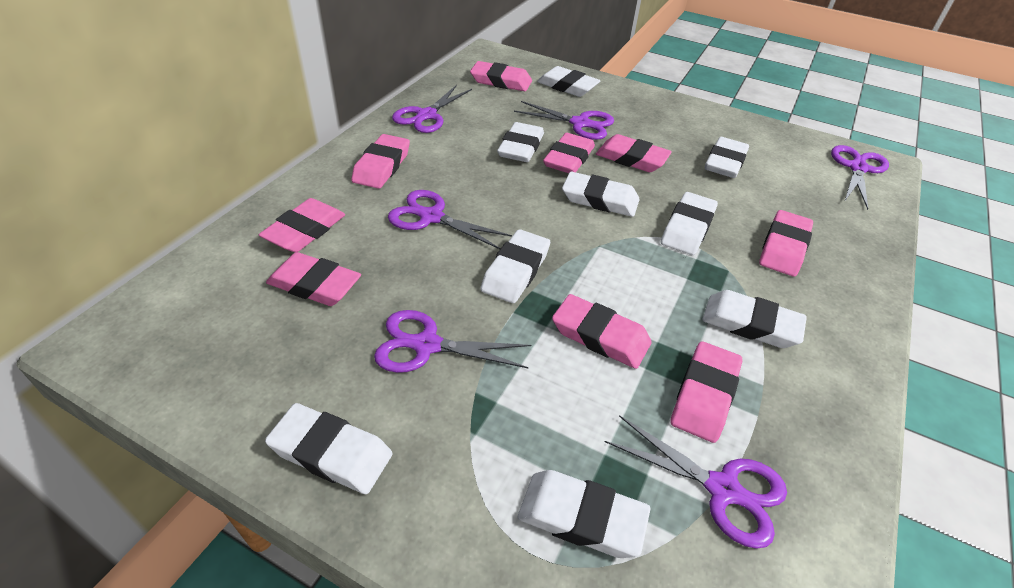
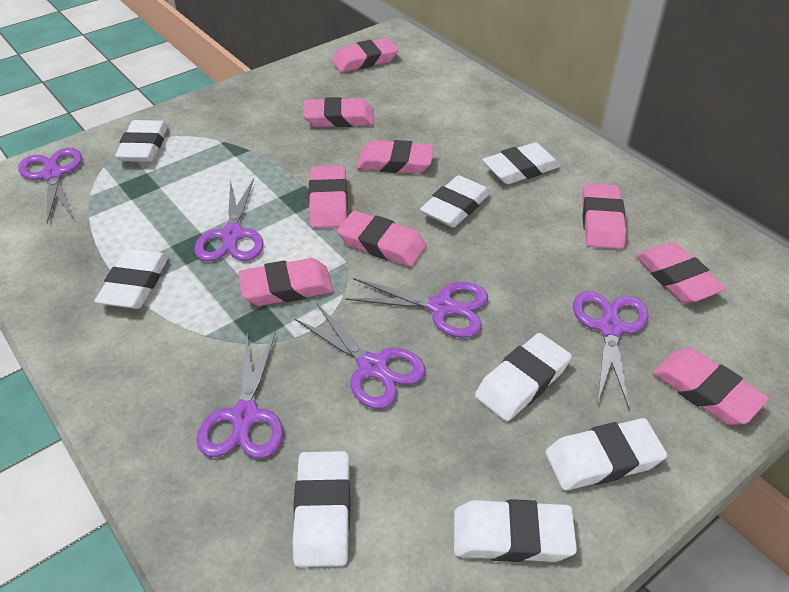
white eraser: [265,403,392,494] [481,229,550,303] [497,122,544,162] [518,470,651,558] [537,66,601,97] [562,172,640,217] [661,192,718,255] [703,290,807,348] [705,137,749,178] = 9 -> [95,249,169,309] [115,120,168,162] [293,451,350,567] [420,175,491,227] [454,499,577,562] [475,333,572,421] [482,142,560,184] [546,418,667,491] = 8

